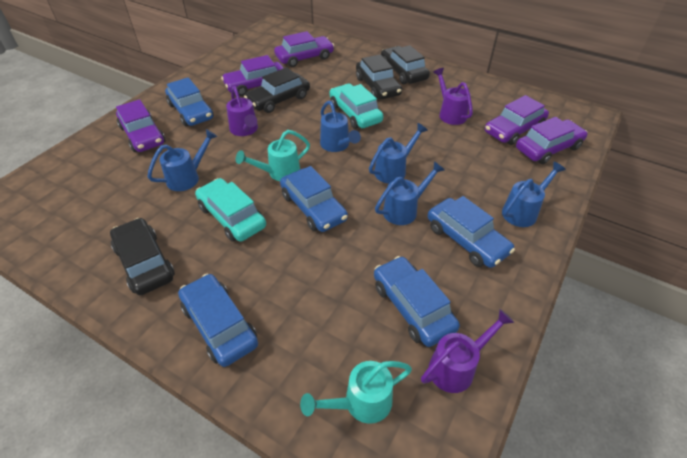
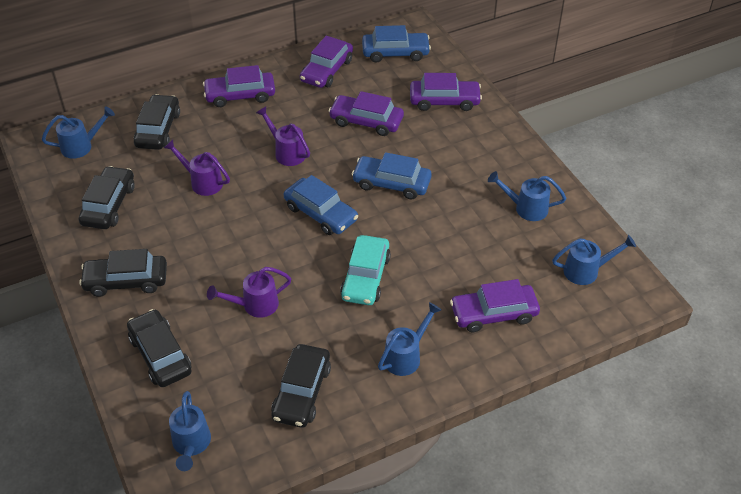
black car: [110,218,175,295] [244,67,310,113] [356,54,402,99] [381,45,430,84] = 4 -> [79,166,135,229] [79,249,167,297] [127,309,192,387] [134,94,180,150] [271,344,331,428] = 5
blue car: [165,77,214,126] [178,274,258,367] [280,166,348,232] [374,256,460,347] [428,196,515,268] = 5 -> [284,175,358,235] [352,152,432,199] [362,25,431,63] = 3
turquoise car: [195,178,266,242] [329,84,383,129] = 2 -> [340,235,391,305] = 1
turquoise watering can: [236,130,310,181] [300,361,412,424] = 2 -> none = 0

